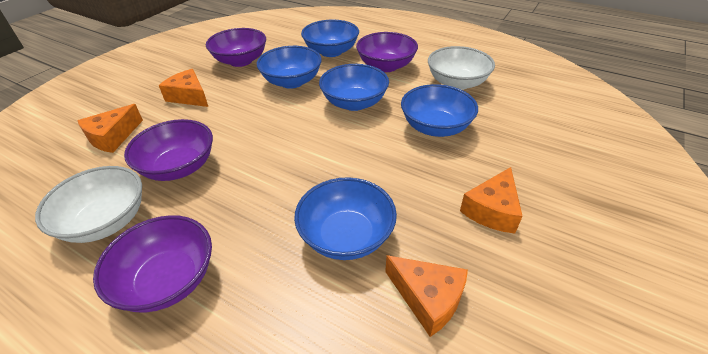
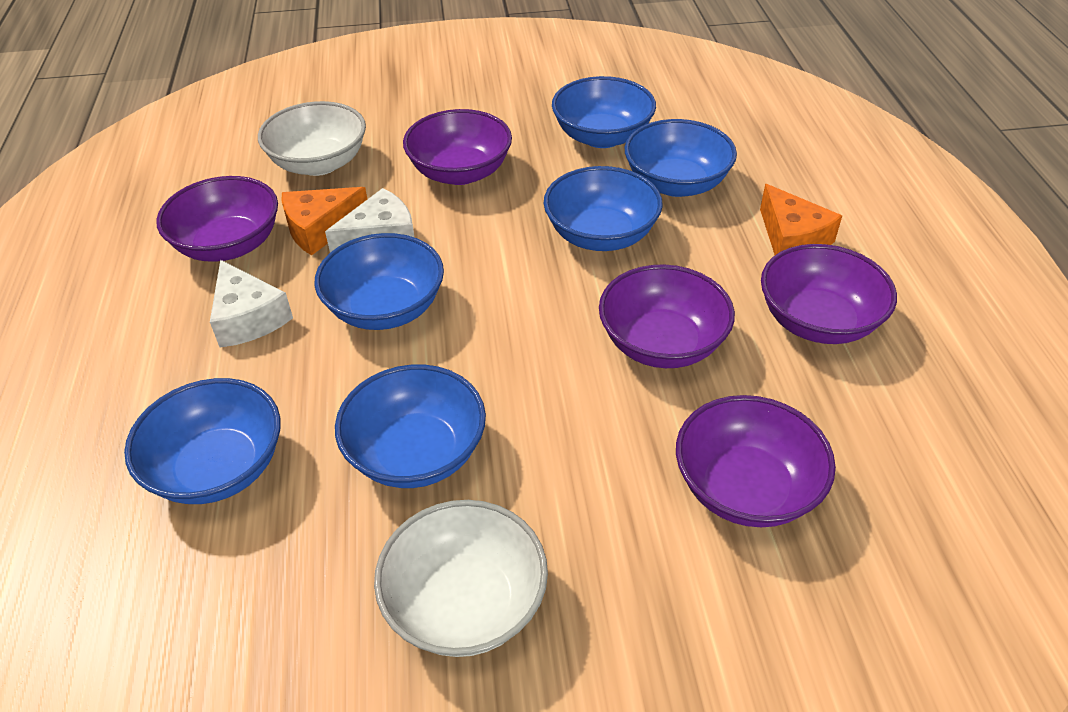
blue bowl: [257,46,322,89] [294,177,397,260] [301,20,359,57] [319,64,389,111] [401,84,478,137] = 5 -> [124,378,281,504] [314,233,444,330] [335,365,486,488] [544,166,663,251] [552,76,656,148] [624,119,737,197] = 6
orange cheese: [78,104,143,153] [159,69,208,107] [385,255,468,337] [460,167,522,233] = 4 -> [282,187,367,255] [760,184,842,255] = 2
purple bowl: [93,215,212,313] [124,119,213,181] [206,28,266,67] [356,32,418,72] = 4 -> [156,176,278,262] [403,109,512,185] [599,264,735,368] [676,395,836,527] [761,244,897,344] = 5
white cheese: none = 0 -> [210,260,293,348] [325,188,414,252] = 2

